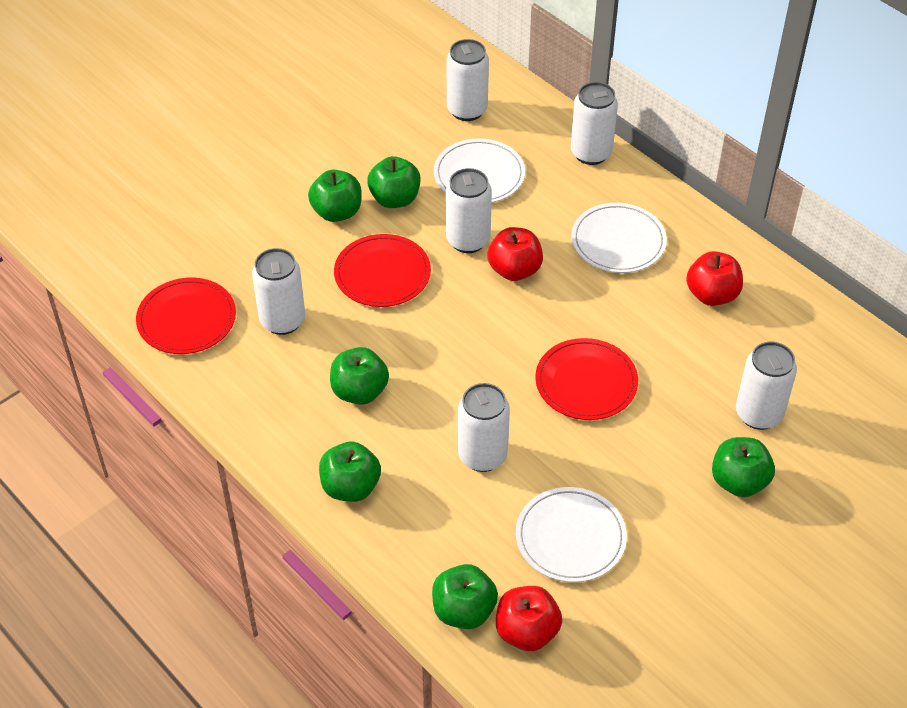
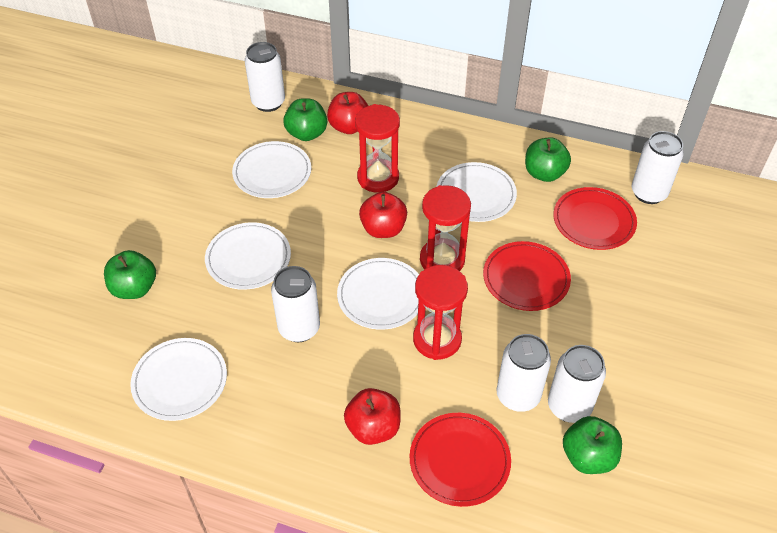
green apple: [308,170,362,222] [319,441,381,502] [330,347,389,405] [367,156,421,208] [432,564,498,629] [712,437,775,497] = 6 -> [104,250,156,299] [283,98,327,141] [525,138,571,182] [563,416,622,474] = 4
red hourglass: none = 0 -> [355,104,400,193] [413,265,468,360] [420,185,471,271] = 3
white can: [252,248,305,335] [446,168,492,253] [447,39,489,121] [458,383,510,472] [571,82,618,165] [736,342,797,430] = 6 -> [245,42,285,112] [271,266,320,342] [497,334,551,412] [548,345,606,423] [632,131,684,204] = 5
white plate: [434,139,525,203] [516,487,627,582] [571,203,667,273] = 3 -> [130,338,227,421] [205,222,291,290] [232,141,311,198] [337,258,419,330] [436,162,517,222] = 5

